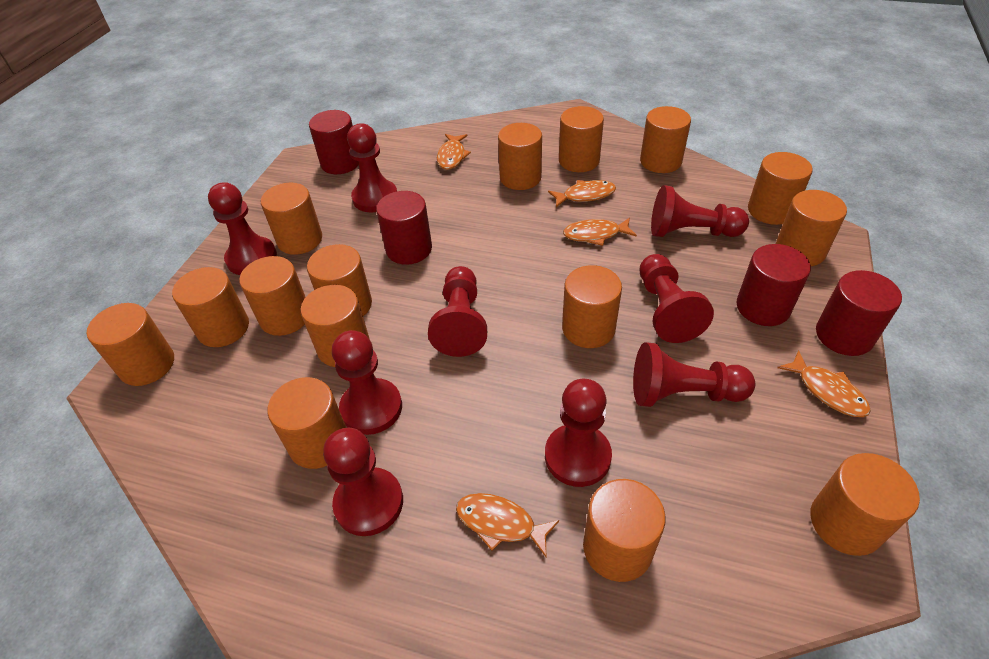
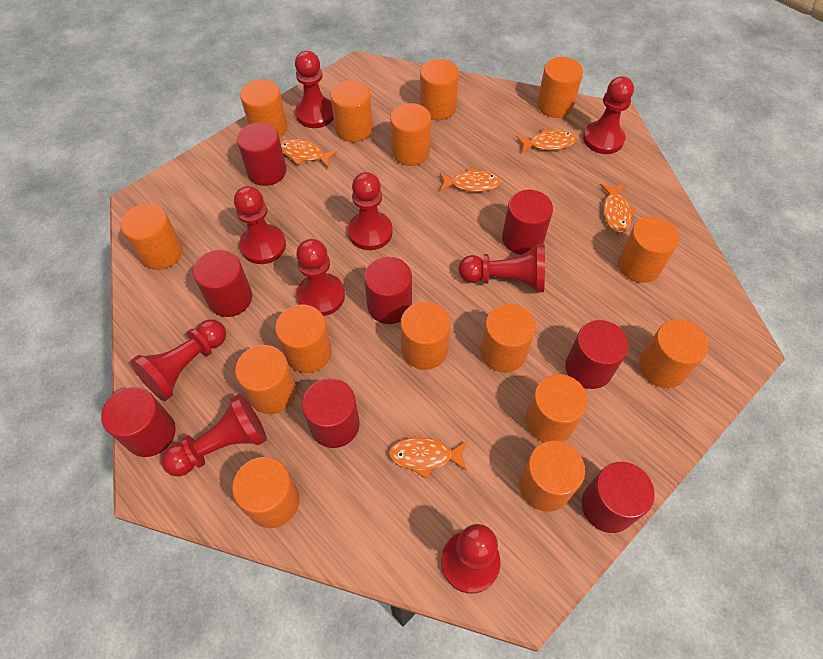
red cylinder: [309,110,359,174] [376,191,432,265] [736,244,811,326] [816,270,902,356] = 4 -> [101,387,176,457] [193,250,252,317] [237,122,287,186] [302,378,360,448] [364,257,412,324] [502,190,553,255] [565,320,629,389] [582,462,655,533] = 8

